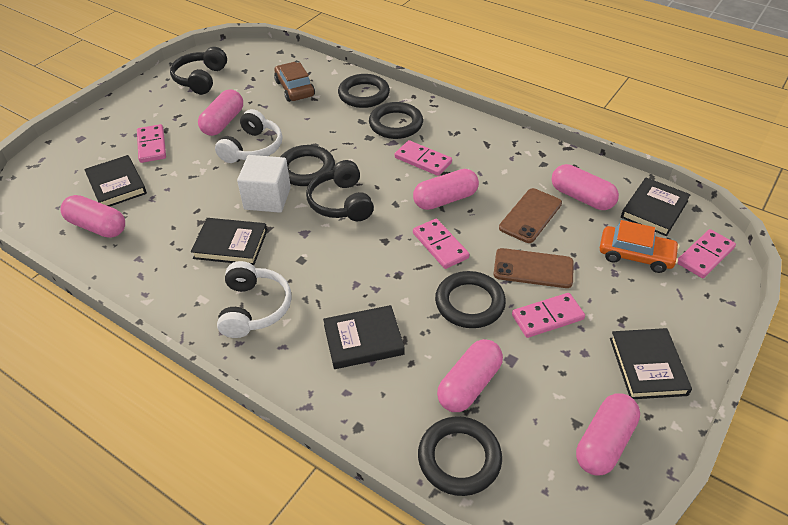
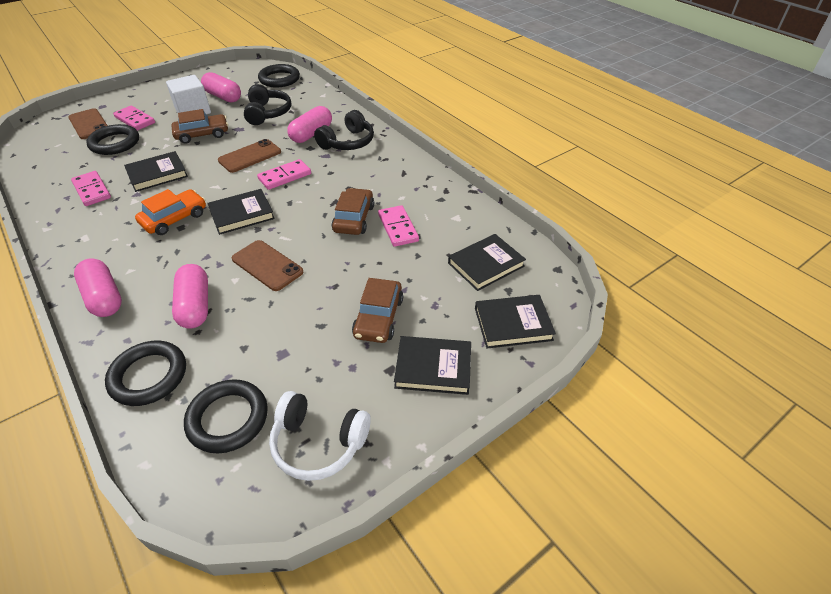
black ring: [280,145,335,186] [338,74,390,108] [369,102,423,139] [418,416,502,496] [435,271,506,328] = 5 -> [86,124,139,155] [105,341,186,406] [184,379,268,453] [258,64,300,87] = 4
brown car: [274,62,315,102] = 1 -> [171,109,228,144] [332,188,374,235] [352,278,403,343] = 3
brown phone: [494,248,574,288] [499,188,562,243] = 2 -> [68,108,108,139] [218,139,281,173] [232,240,303,291] = 3
pink capsule: [61,195,125,238] [198,89,243,136] [413,169,479,210] [437,339,503,412] [552,164,619,210] [576,393,640,476] = 6 -> [74,259,122,317] [172,264,208,329] [201,72,241,102] [287,106,332,143] = 4
pink domino: [137,124,166,163] [395,140,452,176] [413,219,470,269] [512,293,585,338] [677,229,736,278] = 5 -> [71,171,111,206] [113,106,155,130] [257,159,311,190] [378,205,419,247] = 4
white headphones: [215,109,282,163] [217,261,292,338] = 2 -> [269,391,371,481] = 1

